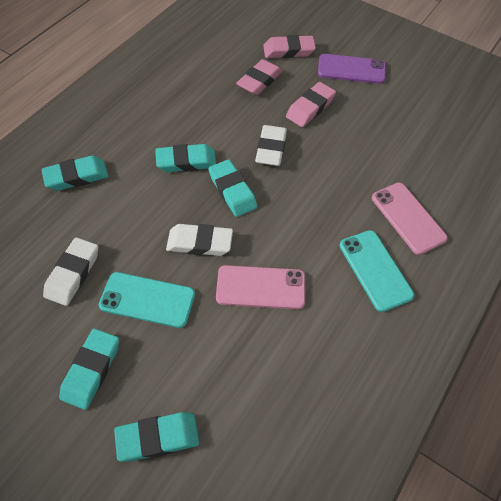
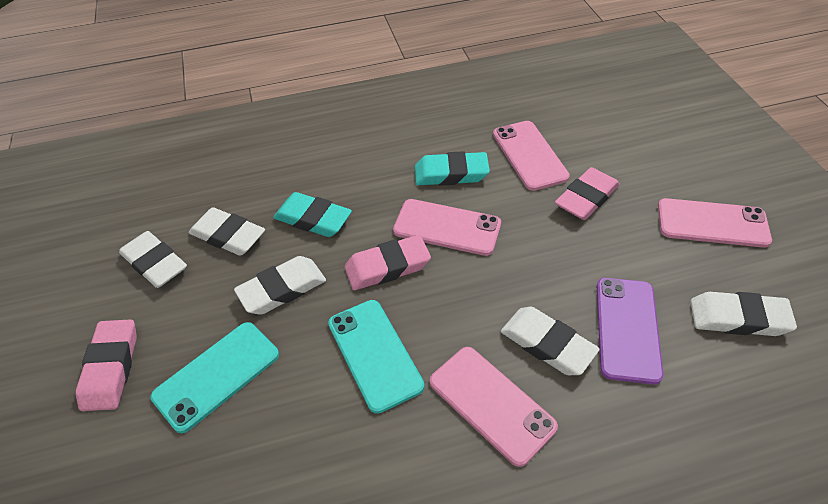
pink phone: [216,265,305,309] [372,183,448,255] = 2 -> [393,199,501,256] [430,347,558,467] [493,121,570,191] [658,198,772,248] = 4
turquoise eraser: [41,156,108,191] [59,329,119,410] [114,412,199,462] [155,144,216,172] [208,159,257,217] = 5 -> [273,192,352,237] [415,151,490,186] = 2
white eraser: [43,237,98,306] [166,224,233,256] [255,125,287,166] = 3 -> [119,231,187,288] [189,207,265,256] [234,256,326,315] [501,307,600,375] [690,292,797,336] = 5

